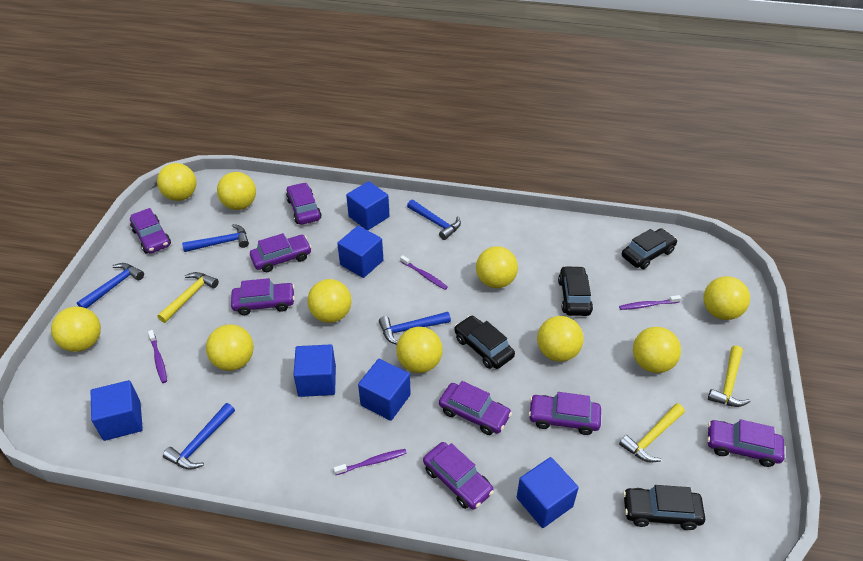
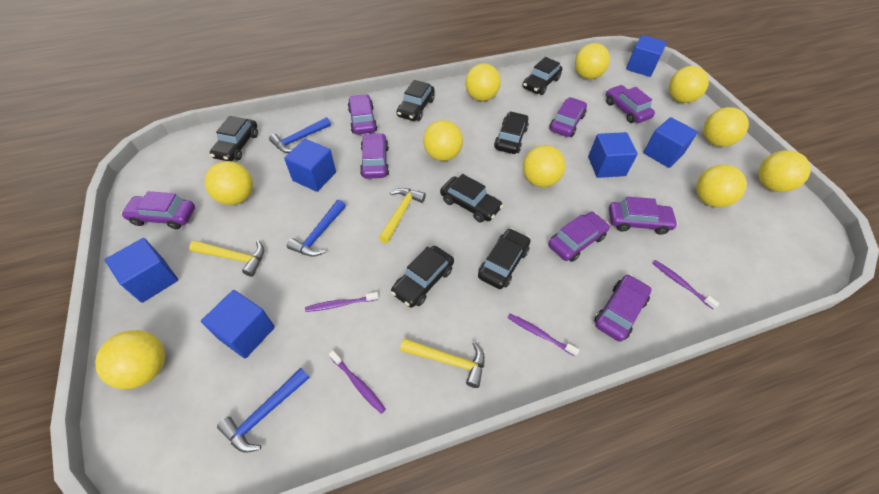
black car: [454,315,515,369] [558,266,593,316] [622,228,677,269] [623,485,705,530] = 4 -> [210,116,258,161] [391,246,454,308] [397,80,435,121] [440,174,503,222] [478,228,531,289] [494,111,529,154] [523,57,562,95] = 7
blue hammer: [77,263,144,308] [163,403,235,470] [182,224,249,252] [379,312,451,345] [407,200,461,240] = 5 -> [217,368,310,453] [269,117,331,153] [287,200,346,257] = 3

